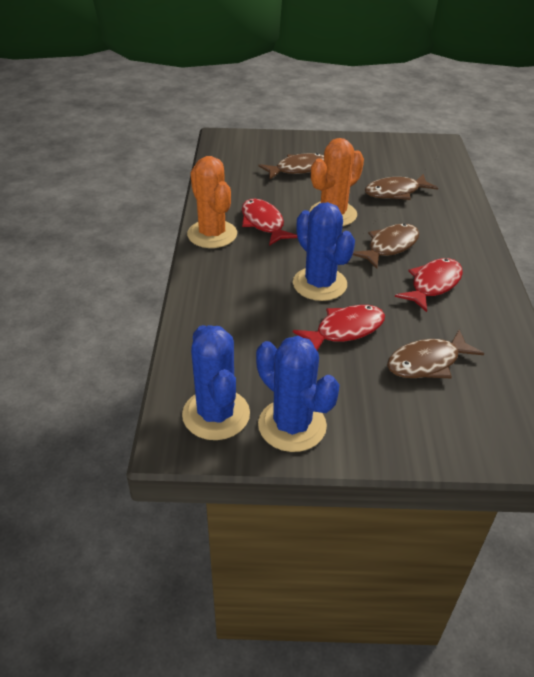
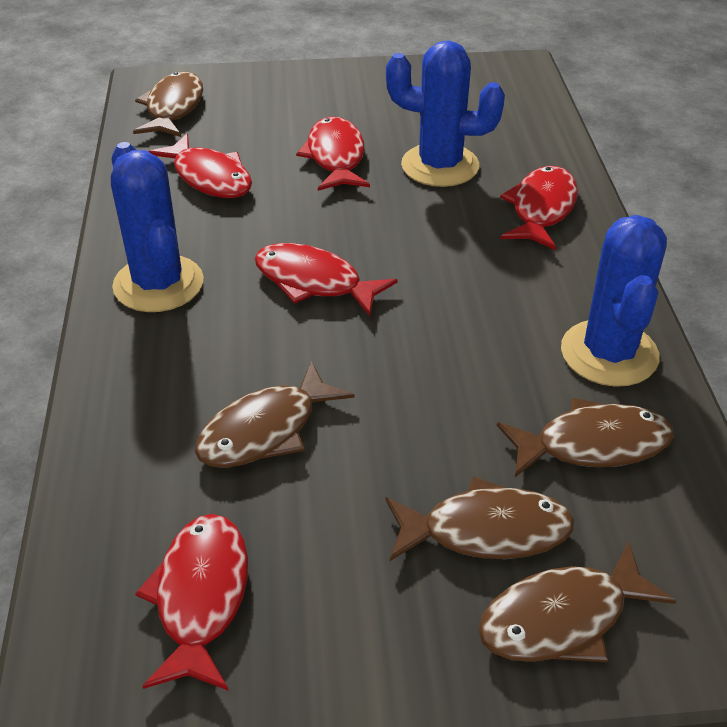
brown fish: [259,153,324,179] [353,223,419,269] [365,174,438,200] [387,329,484,378] = 4 -> [133,72,203,137] [195,361,354,468] [385,476,574,561] [478,542,676,662] [497,398,674,477] = 5
orange cactus: [187,156,237,248] [310,138,364,226] = 2 -> none = 0
red fish: [242,199,298,246] [293,305,385,350] [395,258,463,312] = 3 -> [135,514,248,691] [148,134,252,198] [255,243,398,316] [296,116,370,191] [500,166,578,250] = 5

